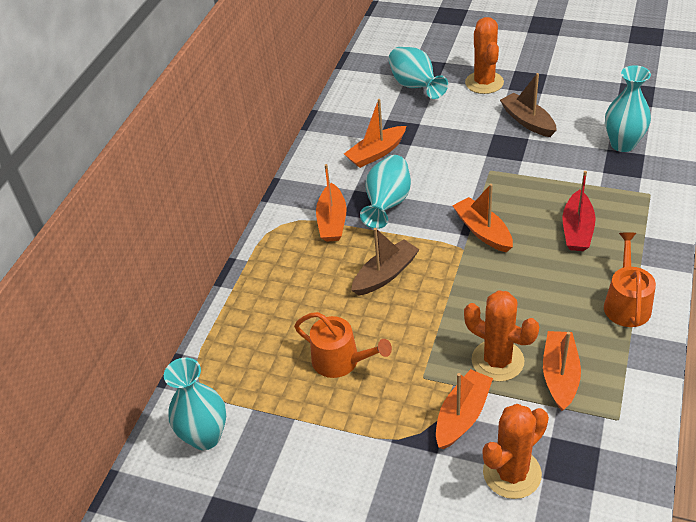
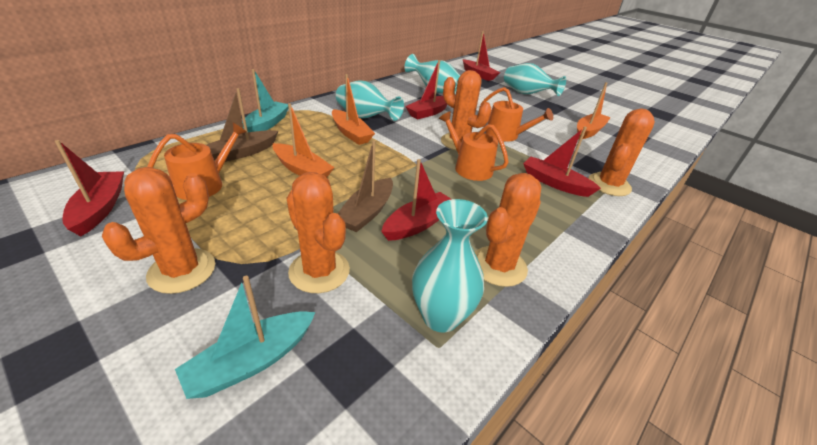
orange boat: [316,164,347,242] [344,99,406,168] [436,369,493,449] [453,184,513,253] [543,331,581,411] = 5 -> [273,103,335,177] [332,74,375,145] [577,82,611,139] = 3
orange cactus: [464,290,539,382] [465,17,504,94] [483,404,549,499] = 3 -> [102,167,215,294] [287,172,350,293] [441,70,492,150] [475,173,541,287] [588,108,655,196] = 5
orange watering can: [294,312,392,378] [604,232,656,327] = 2 -> [147,123,247,200] [439,111,509,181] [480,87,553,142] = 3
red boat: [563,171,596,251] = 1 -> [55,140,124,236] [381,159,452,241] [405,60,447,120] [463,31,500,81] [523,127,601,197] = 5
turquoise boat: none = 0 -> [175,276,316,399] [242,69,288,132] = 2

